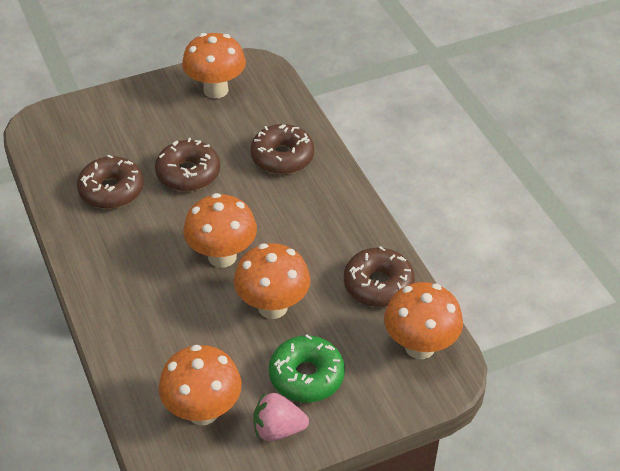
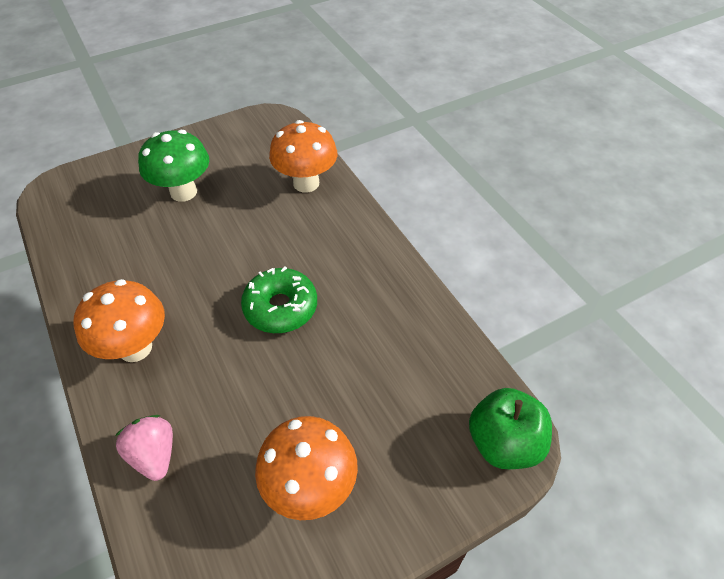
brown donut: [77,155,144,209] [155,138,220,191] [250,124,314,174] [344,246,415,307] = 4 -> none = 0
green apple: none = 0 -> [469,388,552,469] = 1
green mushroom: none = 0 -> [138,130,209,202] = 1
orange mushroom: [159,345,242,425] [182,33,246,99] [183,193,257,268] [234,243,310,319] [384,282,463,359] = 5 -> [73,279,165,362] [255,416,358,520] [269,120,338,193] = 3

